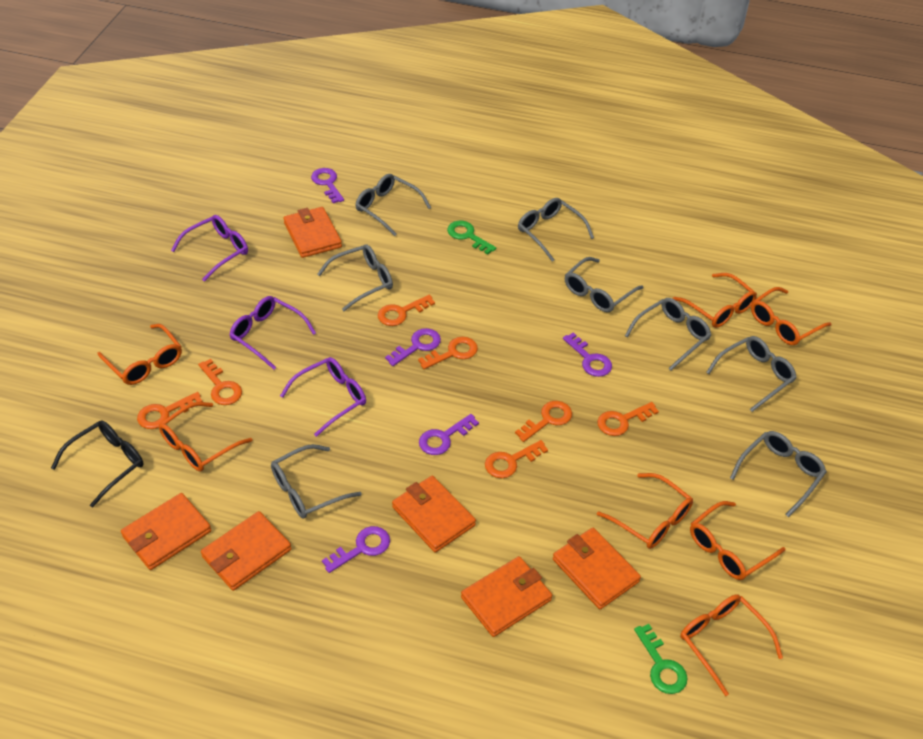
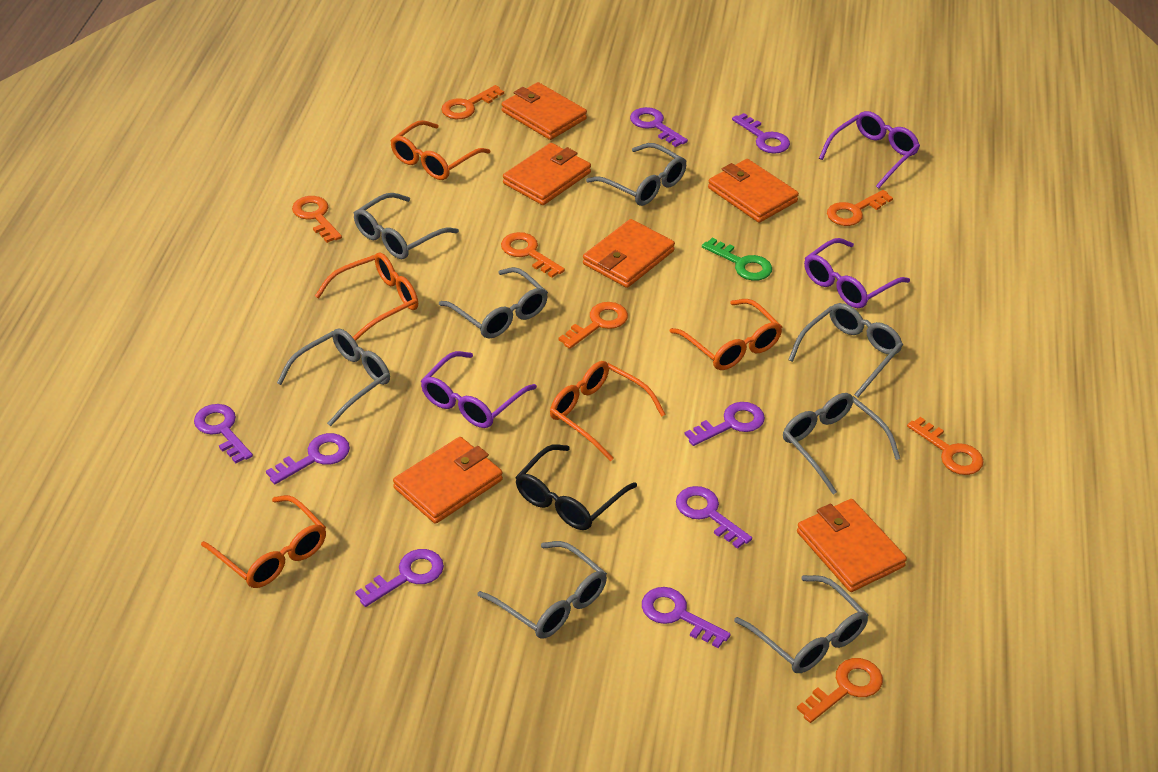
green key: [447,221,496,255] [634,624,688,694] = 2 -> [702,238,772,281] = 1
orange glasses: [97,324,182,385] [159,402,252,471] [597,473,693,549] [673,273,757,328] [680,595,783,696] [690,501,785,580] [751,287,832,345] = 7 -> [201,495,326,588] [315,253,418,341] [390,120,491,180] [550,361,666,461] [669,299,782,370] = 5
purple key: [311,168,344,203] [322,526,390,573] [385,328,441,366] [419,414,479,455] [563,332,612,377] = 5 -> [194,404,253,463] [266,433,350,484] [355,549,444,607] [630,107,688,147] [642,587,731,648] [676,486,752,549] [684,402,765,446] [732,113,790,154] = 8

